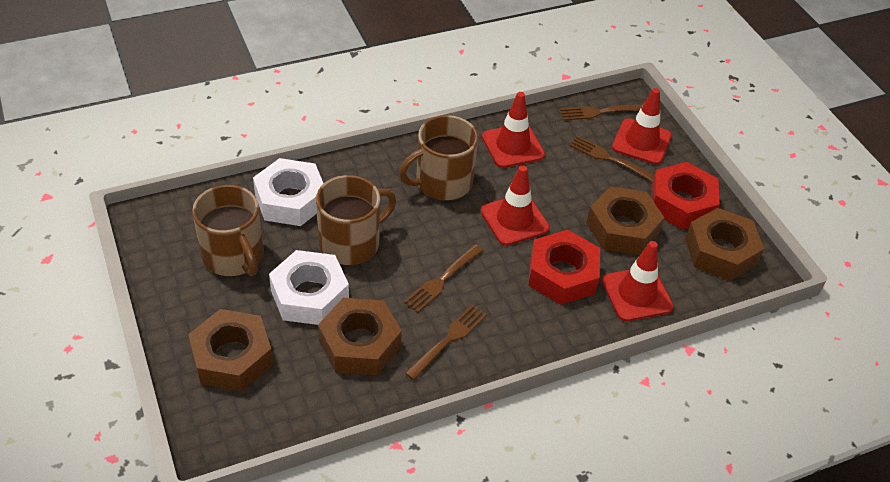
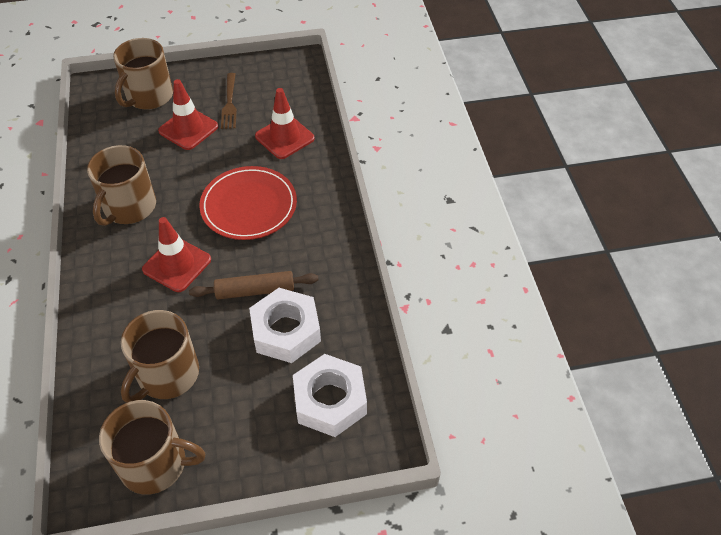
brown fork: [403,244,484,313] [405,304,487,380] [560,104,644,120] [569,136,654,182] = 4 -> [221,73,237,129] = 1
brown mug: [192,185,264,276] [316,175,396,265] [399,115,478,200] = 3 -> [87,145,156,226] [99,400,206,495] [113,38,173,110] [121,310,199,403] = 4
brown nut: [188,309,273,391] [318,298,402,375] [586,186,665,255] [685,208,764,281] = 4 -> none = 0
brown rolling pin: none = 0 -> [189,271,318,300] = 1
red nut: [528,230,600,305] [651,162,720,230] = 2 -> none = 0
red plate: none = 0 -> [199,166,297,240] = 1
red traffic cone: [480,165,550,246] [482,92,545,168] [602,241,674,321] [612,88,672,165] = 4 -> [142,217,211,292] [158,79,219,150] [255,88,315,159] = 3

